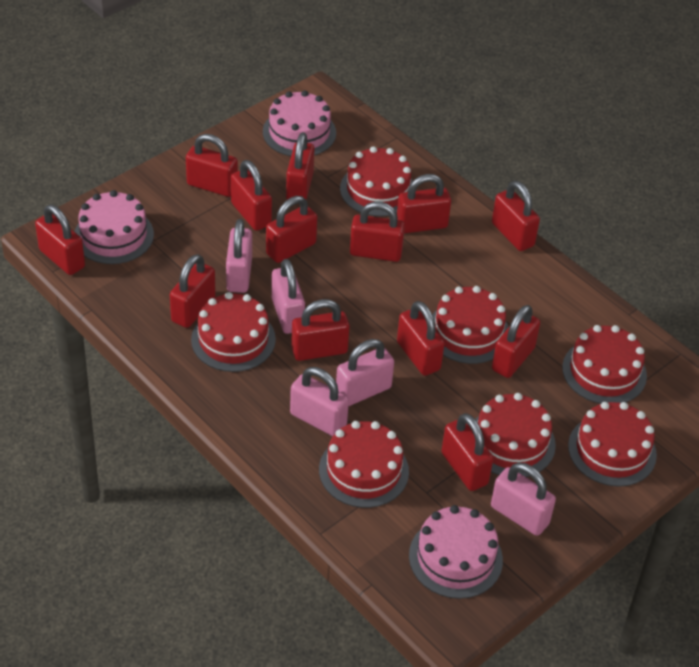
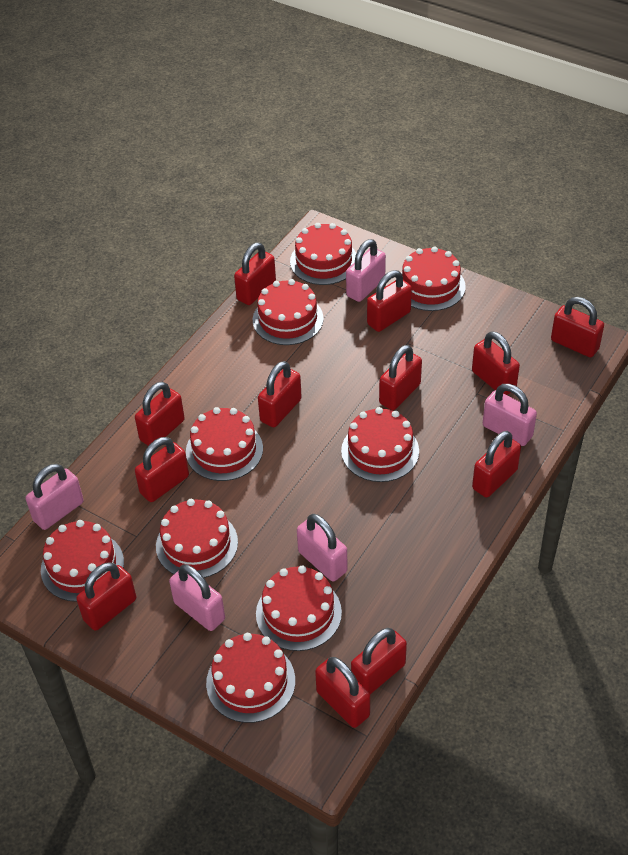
pink cake: [74,190,154,264] [263,90,336,156] [409,505,503,599] = 3 -> none = 0
red cake: [191,292,276,372] [319,421,409,508] [340,146,413,217] [432,286,509,364] [475,393,556,477] [562,325,647,404] [568,402,657,487] = 7 -> [41,520,124,602] [156,499,238,578] [186,407,263,481] [206,633,295,723] [253,279,324,345] [256,566,342,651] [290,223,356,285] [341,407,419,482] [401,247,466,311] = 9
red padlock: [35,204,85,275] [170,254,216,328] [186,134,238,197] [231,160,272,231] [266,196,317,263] [286,132,315,200] [291,299,350,361] [350,202,405,262] [397,174,451,234] [397,301,445,376] [441,413,494,491] [492,181,540,251] [492,305,540,378] = 13 -> [76,562,136,631] [135,382,185,446] [135,437,189,502] [234,242,276,305] [258,361,302,428] [315,657,370,728] [351,628,407,694] [367,270,412,332] [379,345,422,410] [472,331,520,395] [472,431,521,497] [551,297,604,358] = 12

